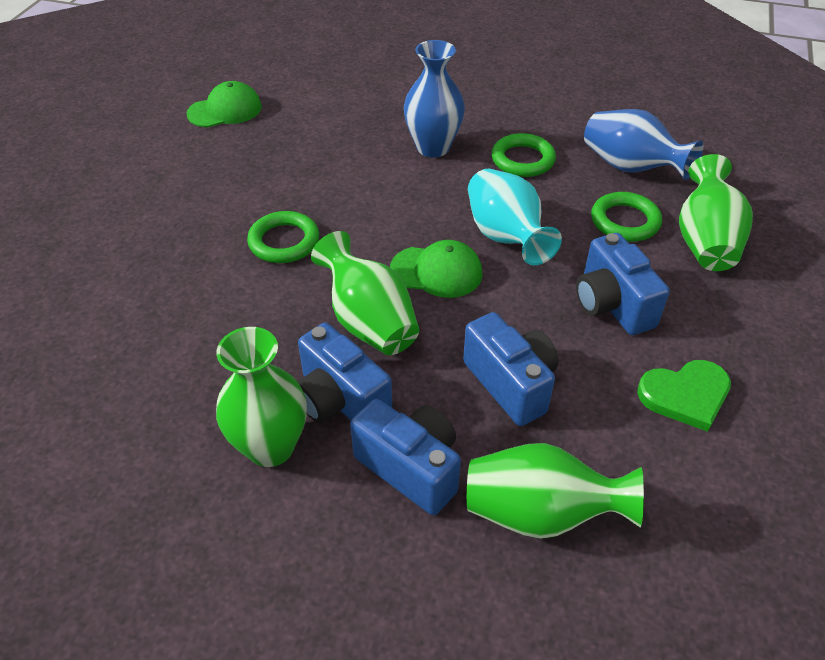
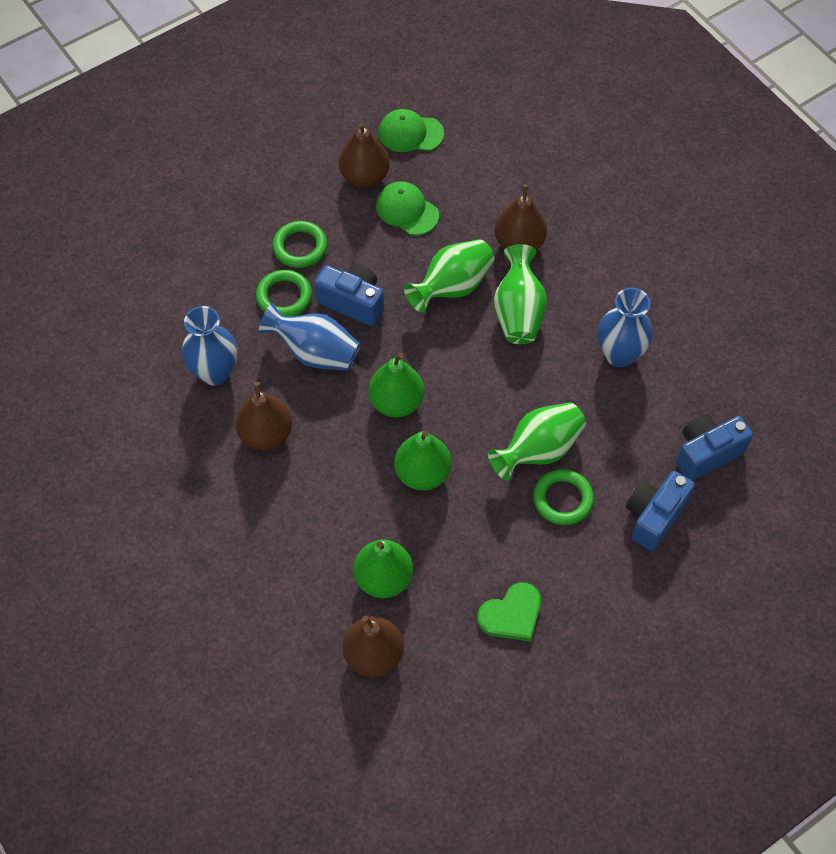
blue camera: [297,323,392,423] [350,399,461,515] [463,312,558,426] [576,233,670,335] = 4 -> [315,264,384,326] [626,471,695,551] [676,414,753,481] = 3
blue vase: [404,40,465,158] [584,109,703,180] = 2 -> [182,306,237,385] [259,303,360,371] [598,288,653,367] = 3
brown pear: none = 0 -> [235,382,292,450] [339,122,390,188] [343,615,404,677] [495,184,547,250] = 4
green pear: none = 0 -> [354,539,413,598] [369,353,424,417] [394,431,452,491] = 3
green vase: [216,327,307,467] [311,231,419,355] [467,443,644,539] [679,154,753,271] = 4 -> [404,239,495,313] [488,402,586,480] [494,244,547,344] = 3
turquoise vase: [468,169,562,265] = 1 -> none = 0

